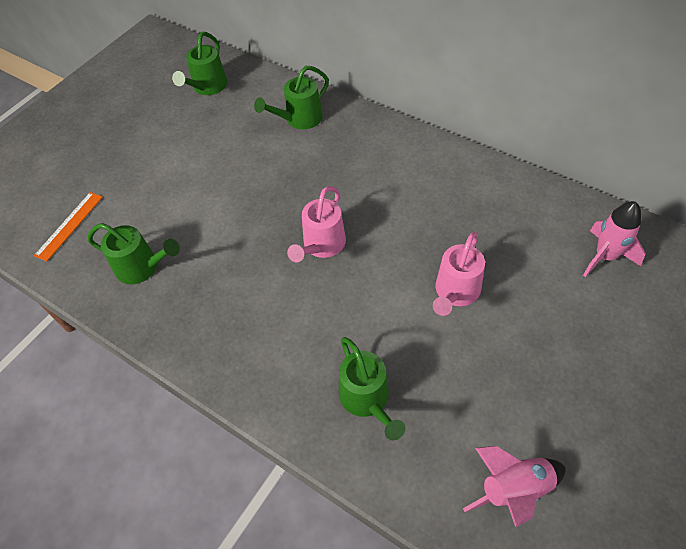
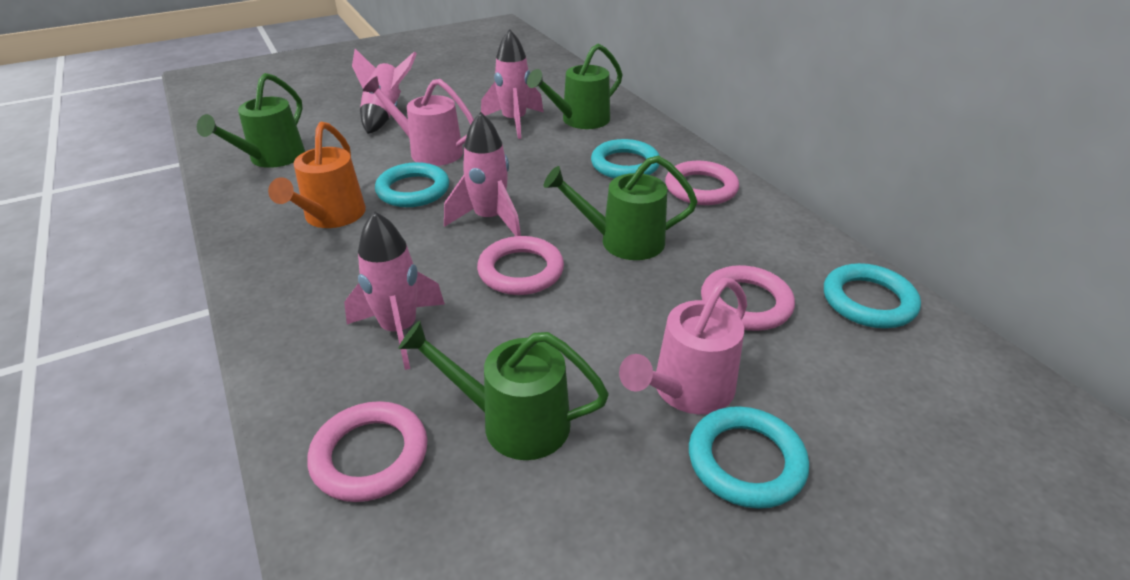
orange ruler: [34,192,103,261] = 1 -> none = 0
orange watering can: none = 0 -> [268,122,366,228] = 1
pink ring: none = 0 -> [307,401,427,502] [477,236,564,295] [665,161,739,205] [701,265,795,331] = 4
pink rocket: [463,446,566,527] [583,201,645,277] = 2 -> [344,211,445,370] [352,49,417,134] [444,112,521,236] [481,29,544,139] = 4
turquoise ring: none = 0 -> [375,162,449,207] [591,139,660,178] [689,406,809,509] [824,263,921,328] = 4

